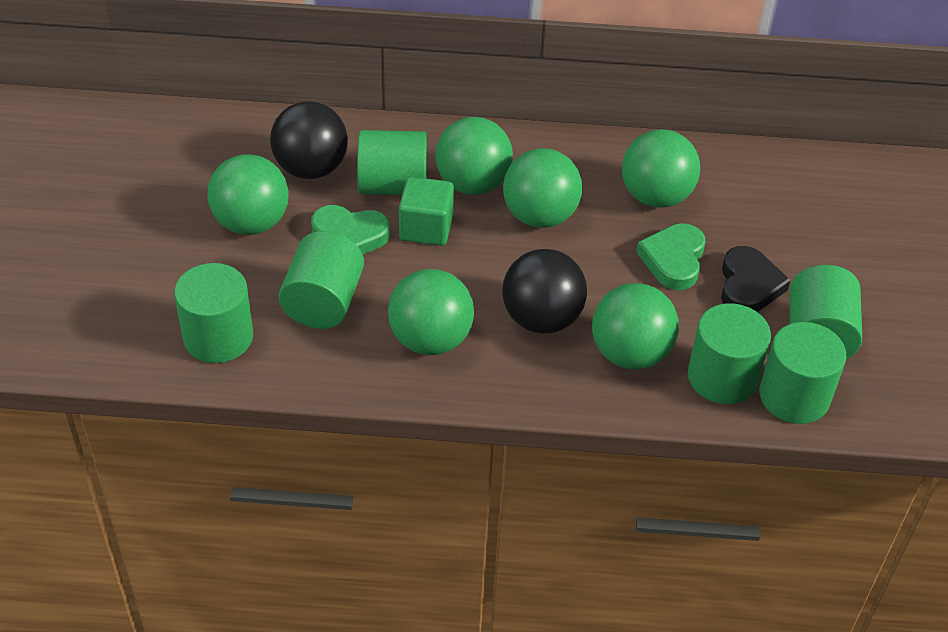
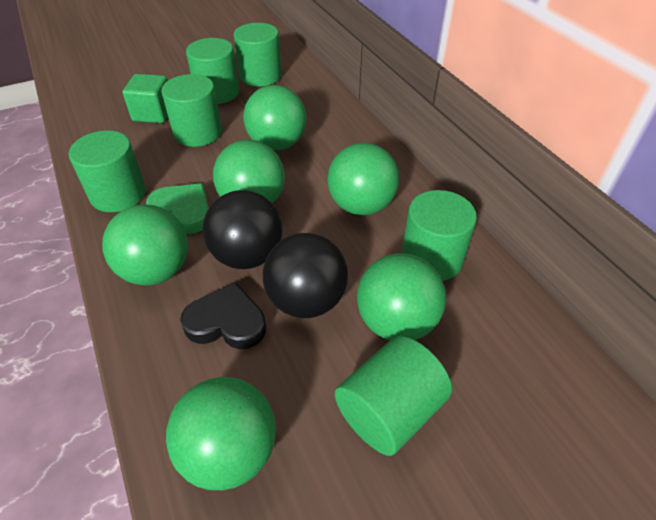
green heart: [311,205,390,255] [636,223,705,290] = 2 -> [146,183,209,234] = 1

